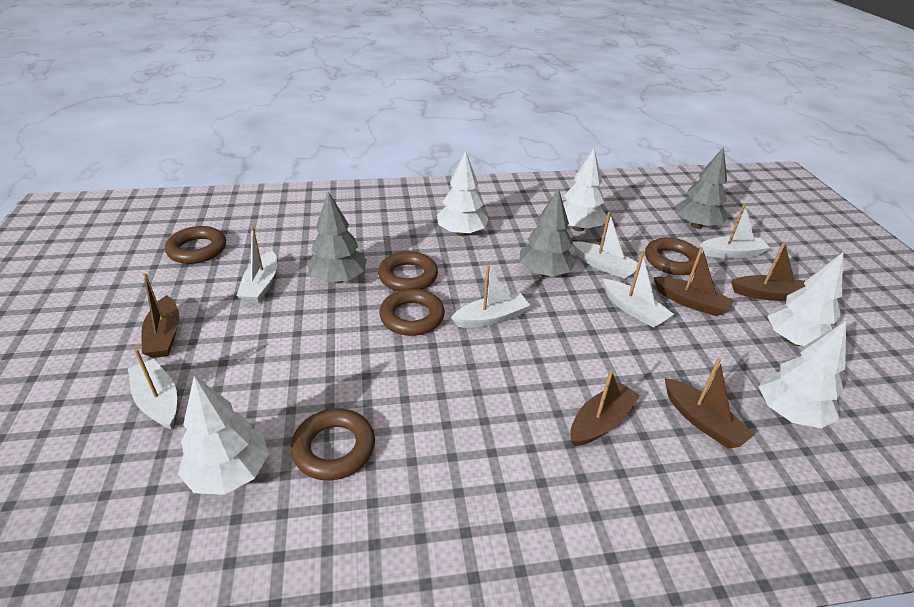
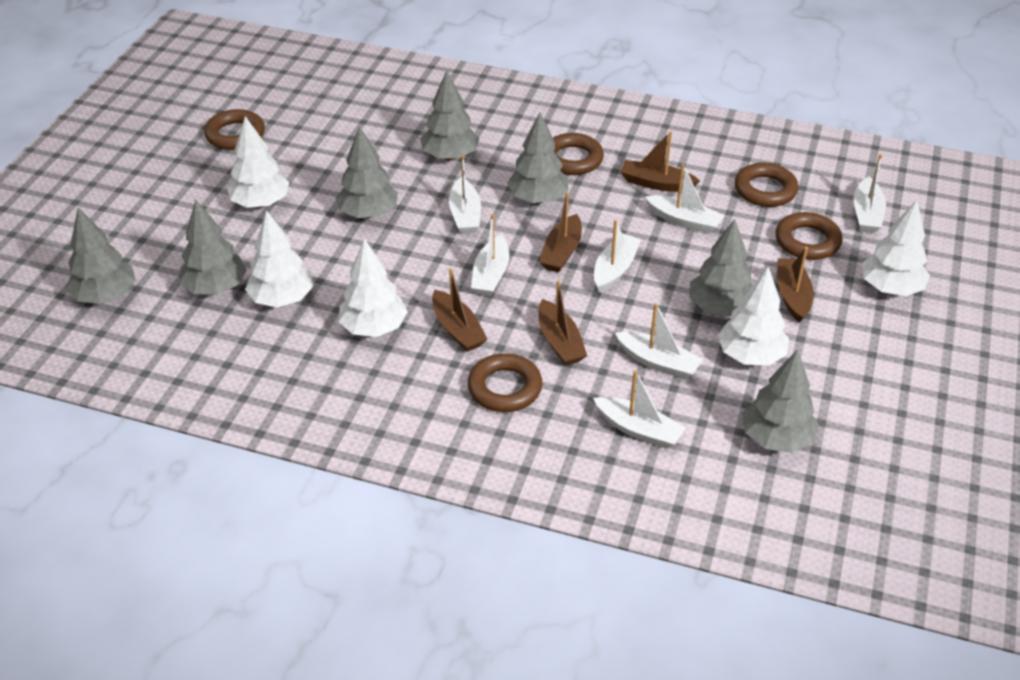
grey tree: [307,191,367,283] [519,188,576,277] [675,147,728,229] = 3 -> [66,208,136,304] [179,199,247,295] [335,126,398,218] [420,70,479,161] [507,112,568,204] [689,219,752,316] [742,349,819,453] = 7
white boat: [128,349,177,430] [237,226,277,303] [451,265,530,328] [572,212,638,279] [603,253,674,328] [700,204,770,259] = 6 -> [449,155,481,234] [471,214,509,296] [593,370,686,449] [594,220,641,292] [615,303,703,379] [645,164,725,234] [854,154,886,233] = 7

